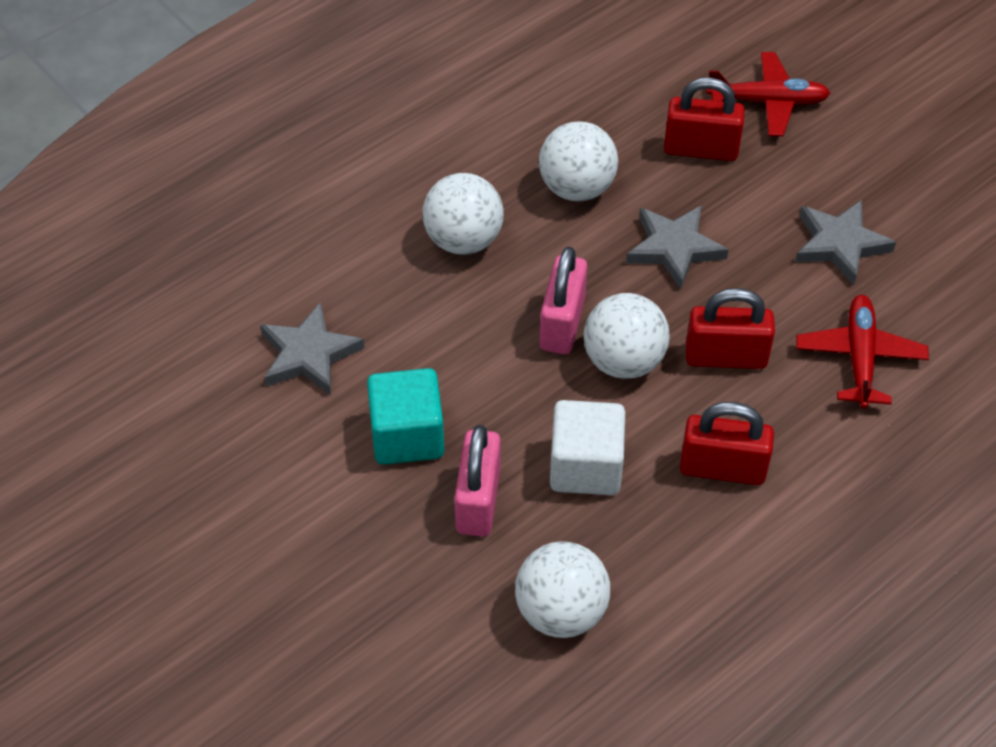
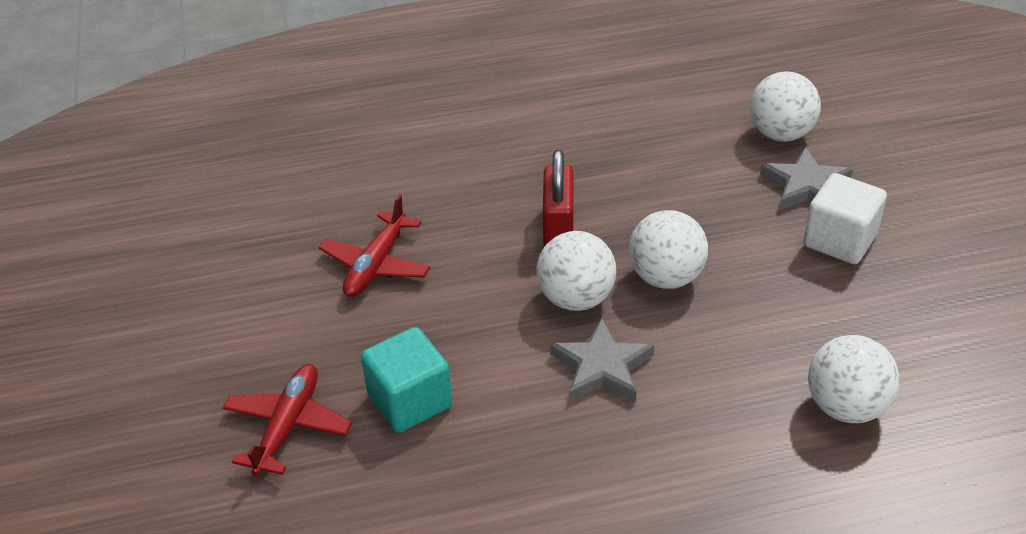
grey star: [260,302,364,395] [626,205,729,289] [795,200,896,285] = 3 -> [550,318,655,402] [760,147,853,210] = 2
pink padlock: [454,425,501,536] [540,247,587,354] = 2 -> none = 0
red padlock: [664,77,745,161] [680,402,774,485] [686,288,775,369] = 3 -> [543,150,574,247] = 1

